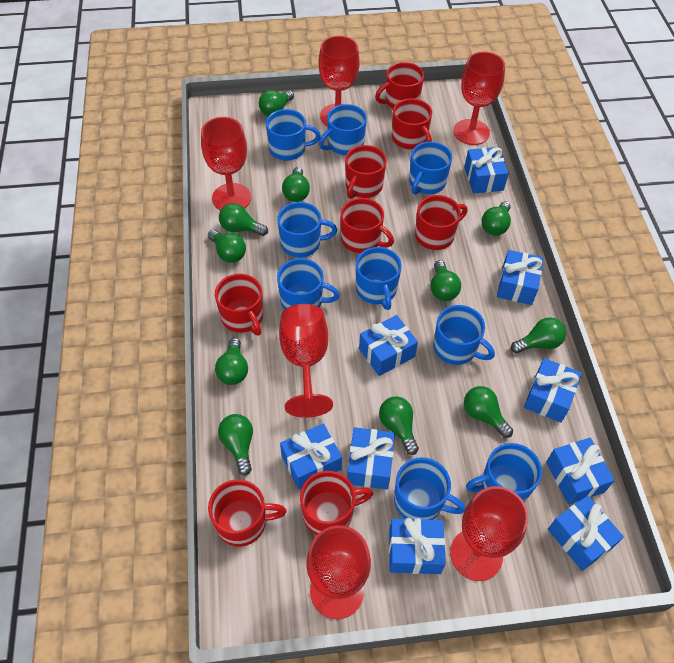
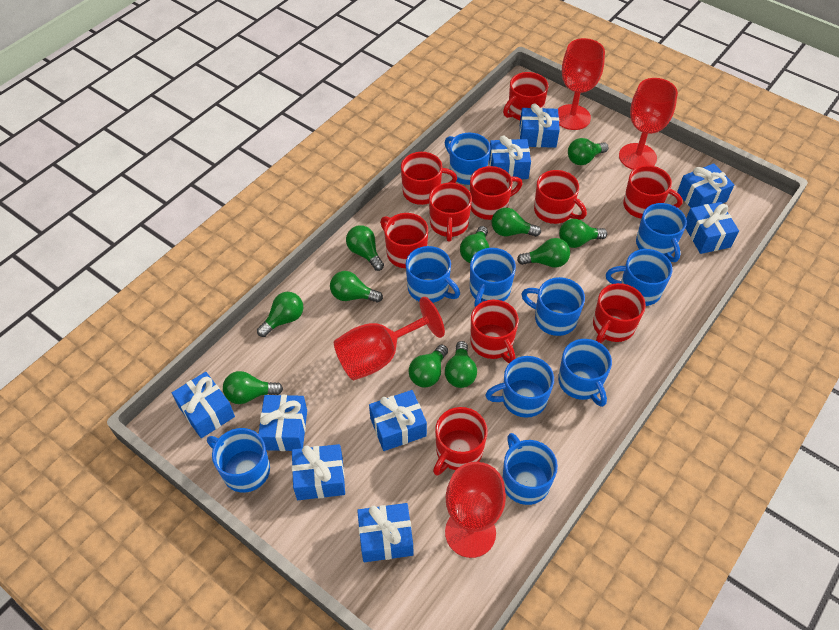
blue mug: [266,109,321,161] [277,202,337,258] [277,258,340,310] [319,104,367,155] [356,247,402,310] [394,457,465,520] [409,142,452,195] [434,305,495,365] [466,443,542,502] = 9 -> [207,428,270,493] [406,246,460,303] [445,133,490,185] [470,248,516,307] [485,356,554,418] [502,433,558,505] [521,277,585,336] [558,339,612,407] [606,249,673,306] [636,203,687,262] = 10
red goblet: [201,117,251,211] [279,304,333,418] [306,525,371,619] [319,36,360,126] [450,486,529,581] [453,52,505,145] = 6 -> [334,297,445,380] [445,462,506,558] [558,38,605,130] [619,78,678,170] = 4
red mug: [208,479,287,547] [215,274,263,336] [300,471,373,535] [340,198,394,253] [345,145,387,199] [375,62,424,109] [392,98,432,149] [415,195,468,250] = 8 -> [380,213,428,268] [401,152,457,205] [429,183,472,242] [433,407,488,475] [470,166,523,220] [470,300,519,363] [503,72,548,120] [534,170,587,224] [593,283,646,343] [623,165,682,218] = 10

